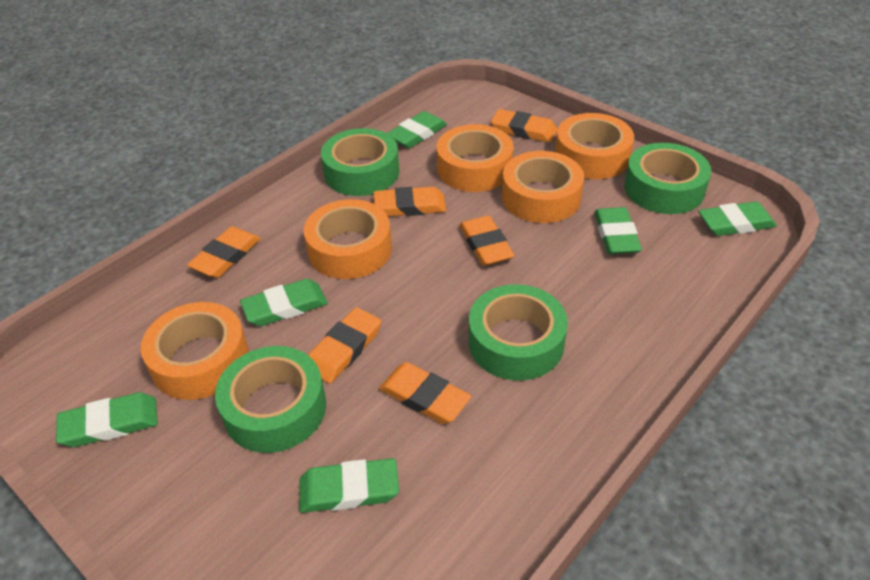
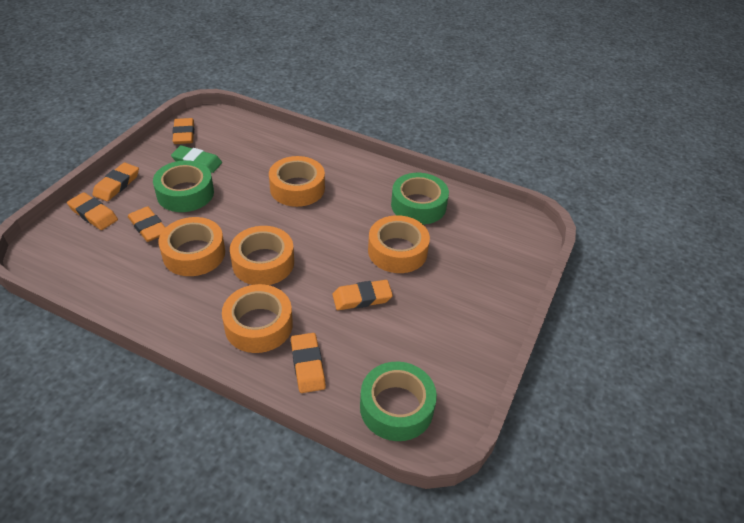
green eraser: [56,392,158,447] [240,279,328,326] [299,458,399,513] [387,111,447,148] [594,207,642,254] [698,201,777,236] = 6 -> [171,145,222,173] = 1
green tape: [215,346,326,453] [321,128,399,196] [469,284,568,380] [624,143,711,214] = 4 -> [153,160,214,212] [360,362,437,441] [391,173,449,225] = 3

